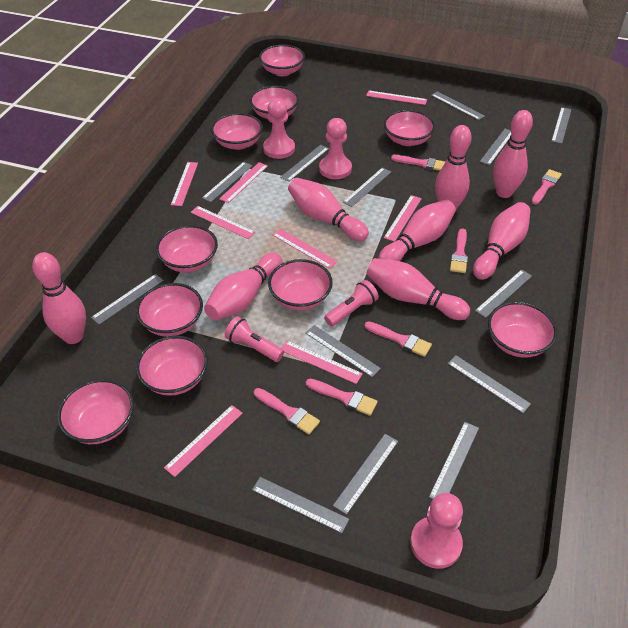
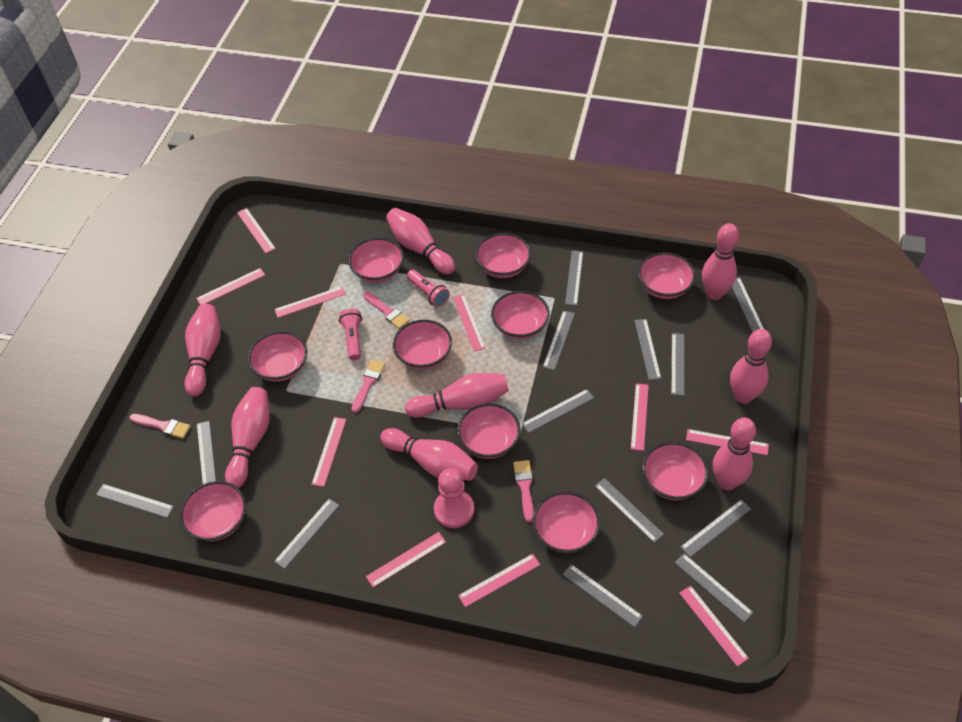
pink brush: [254,388,320,434] [306,379,378,416] [364,321,432,357] [391,155,445,171] [450,228,468,273] [532,169,562,204] = 6 -> [129,414,191,438] [352,360,385,413] [363,292,410,329] [513,460,534,522] = 4
pink pawn: [263,98,295,159] [319,118,352,179] [410,493,463,569] = 3 -> [434,468,474,528] = 1
pink ruler: [164,405,243,477] [171,162,198,206] [190,206,255,239] [219,162,268,203] [272,229,337,269] [281,341,363,384] [366,90,427,105] [384,195,422,242] = 8 -> [196,268,265,305] [237,208,276,253] [274,286,346,318] [312,417,346,487] [366,532,446,587] [453,294,485,352] [458,554,540,607] [631,384,649,451] [680,586,749,666] [686,429,769,455] = 10

